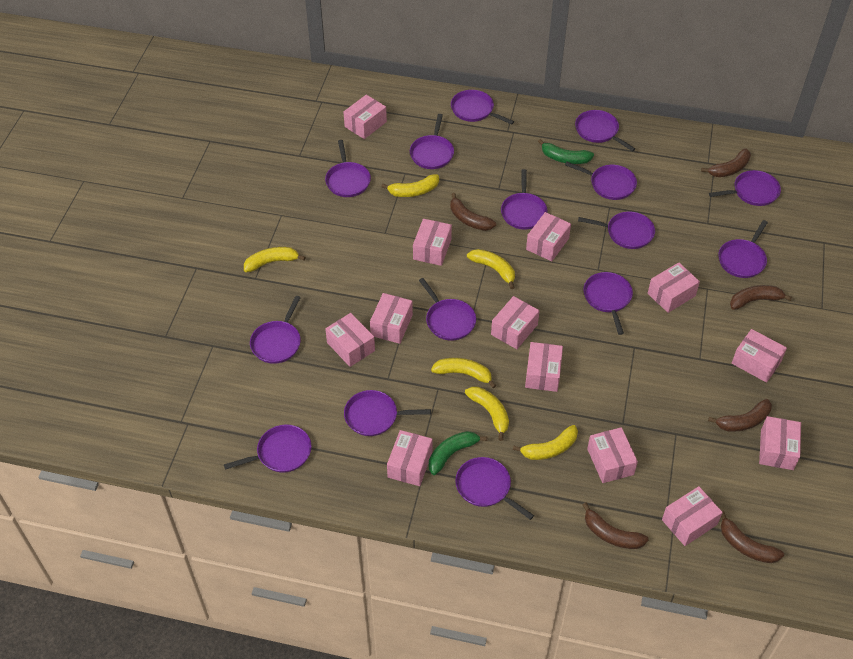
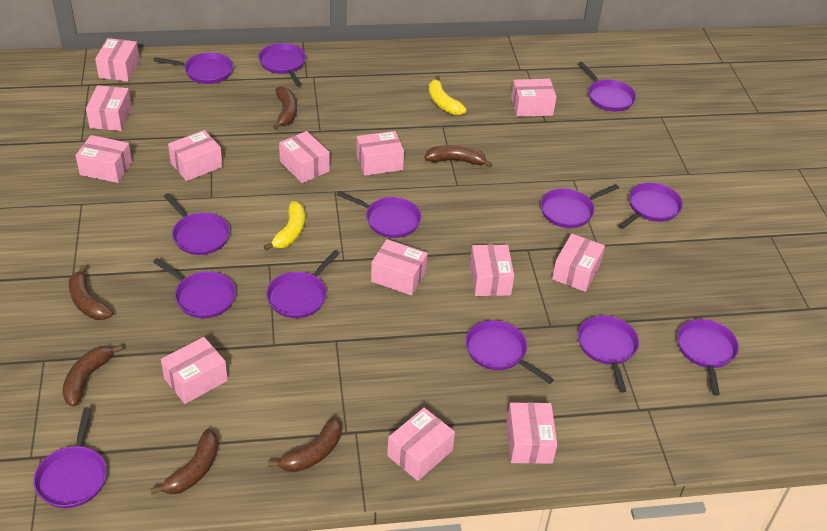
green banana: [429,431,488,475] [538,139,594,164] = 2 -> none = 0
purple pan: [224,425,312,473] [250,296,301,364] [325,140,371,197] [344,390,431,436] [410,114,454,169] [419,278,476,341] [451,90,514,125] [455,457,534,520] [501,169,547,230] [565,162,637,200] [575,110,635,151] [578,212,655,249] [583,272,633,335] [709,170,781,206] [718,220,768,278] = 15 -> [33,407,107,508] [153,52,233,84] [153,258,236,318] [164,193,230,255] [258,43,306,86] [266,250,339,318] [337,191,421,238] [465,320,554,384] [540,184,619,228] [578,62,636,112] [578,315,639,393] [618,183,683,229] [677,319,739,396] = 13
yellow banana: [244,247,305,272] [381,174,439,197] [431,358,496,388] [465,387,509,441] [467,249,515,289] [513,425,578,460] = 6 -> [264,201,305,250] [429,76,467,115] = 2

